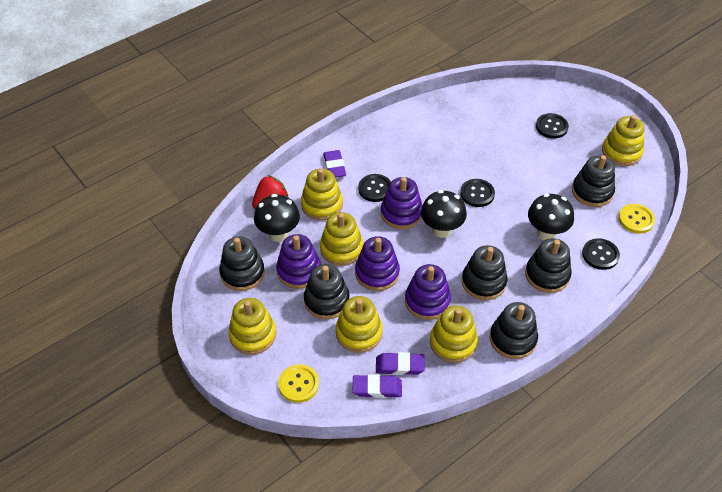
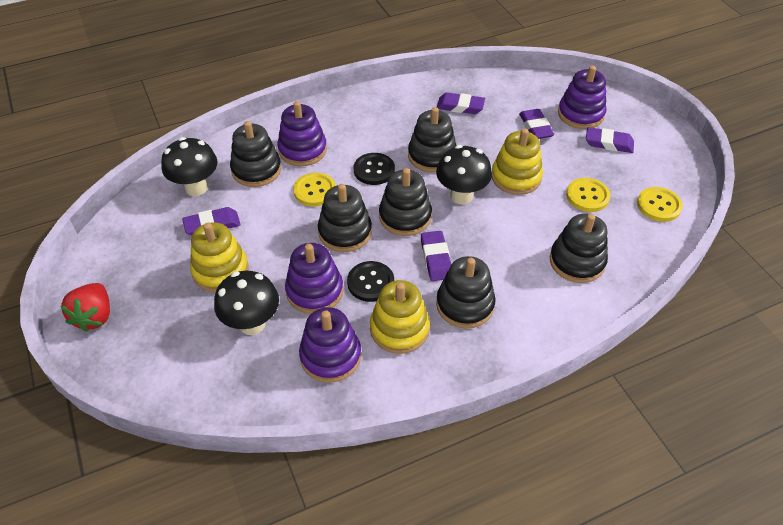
black button: [358,174,391,202] [460,179,495,207] [536,113,569,139] [582,238,620,270] = 4 -> [347,261,394,302] [354,153,395,185] = 2
purple eraser: [323,150,346,178] [353,374,402,398] [376,352,425,375] = 3 -> [182,207,241,236] [421,231,451,281] [437,93,485,114] [519,109,554,139] [586,127,634,153] = 5
yellow button: [278,364,319,403] [619,204,655,234] = 2 -> [293,173,336,206] [566,178,611,212] [637,187,683,222] = 3
yellow stacking toy: [228,298,276,355] [301,168,343,221] [320,212,363,266] [336,296,383,353] [430,305,478,363] [602,115,644,166] = 6 -> [190,222,249,292] [370,280,430,354] [492,128,543,195] = 3

